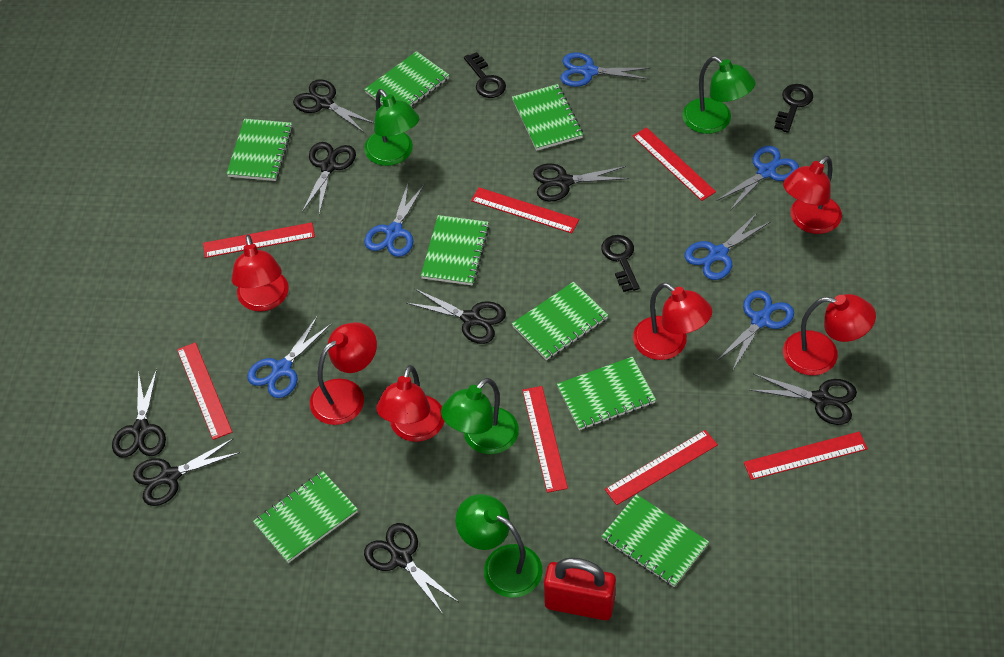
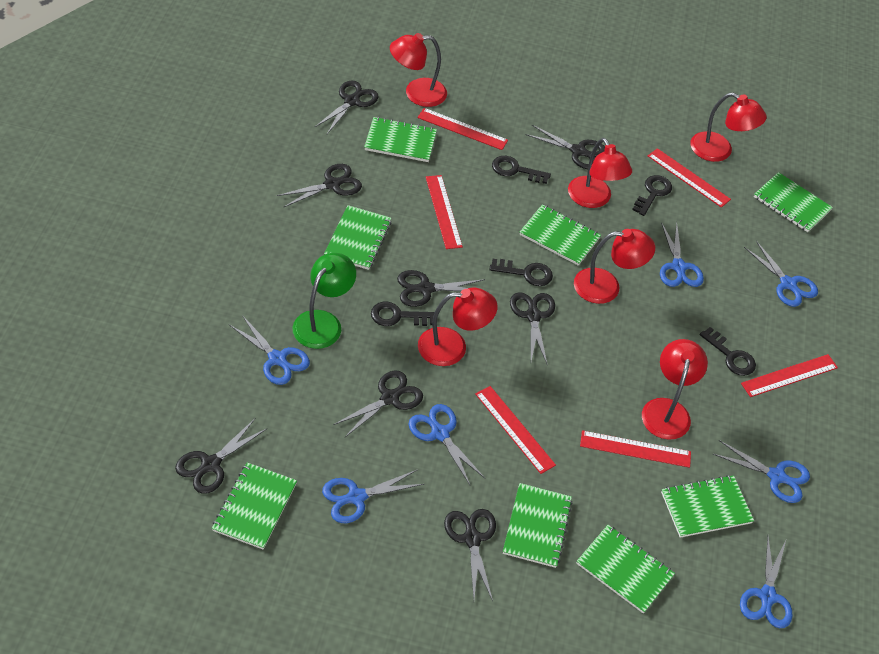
black key: [464,52,506,98] [601,235,639,292] [774,84,813,133] = 3 -> [371,302,435,326] [489,259,553,286] [492,156,551,184] [632,175,672,216] [700,327,756,376] = 5
blue scissors: [247,317,332,398] [365,181,425,257] [560,53,651,87] [685,212,770,280] [716,146,799,212] [717,290,794,370] = 6 -> [229,315,310,385] [322,469,424,523] [409,404,485,485] [660,222,704,287] [713,440,810,503] [740,537,793,628] [744,241,818,307] = 7
green lamp: [364,89,420,166] [441,378,519,454] [456,494,543,598] [683,56,756,134] = 4 -> [292,253,356,349] = 1
red padlock: [544,558,616,620] = 1 -> none = 0
red ruler: [177,342,232,440] [203,223,315,258] [471,187,579,233] [522,386,568,493] [605,430,718,505] [633,127,716,201] [744,432,868,480] = 7 -> [417,108,508,150] [426,175,463,249] [475,386,556,474] [580,430,691,468] [648,148,731,208] [741,354,838,397] = 6

